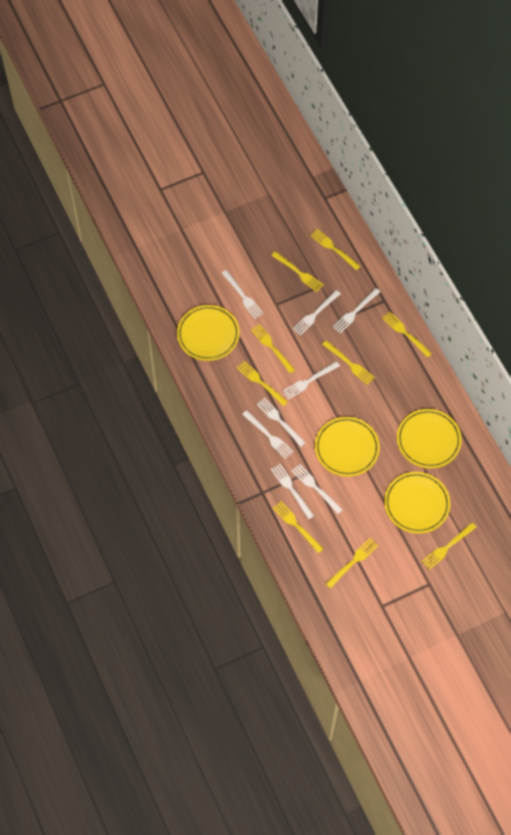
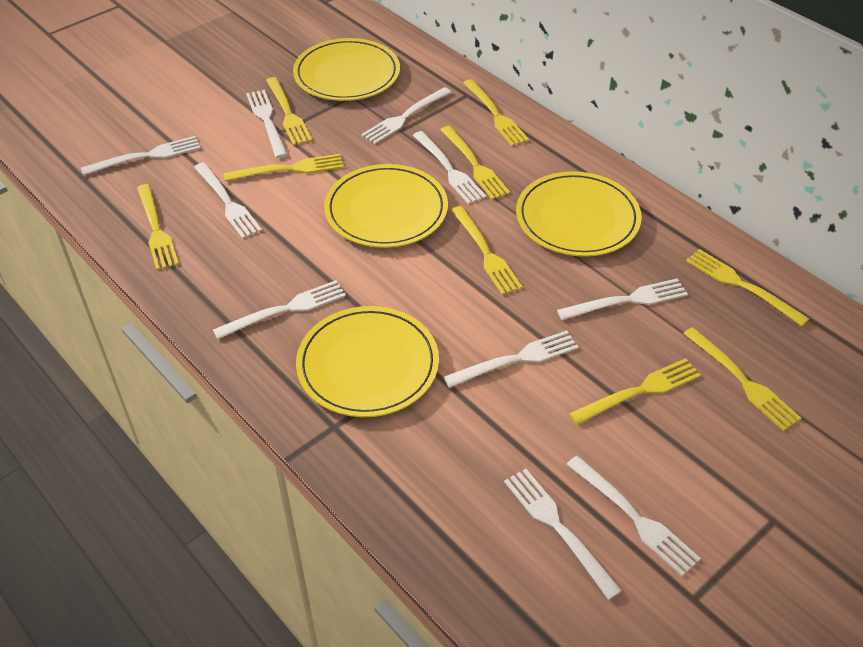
white fork: [222,270,264,319] [242,410,294,459] [257,398,305,447] [271,464,314,519] [282,361,340,400] [291,464,343,514] [292,290,341,335] [333,288,380,334] = 8 -> [81,136,201,176] [194,162,262,239] [213,280,346,339] [246,90,287,158] [361,87,452,144] [413,131,486,204] [443,330,579,388] [504,468,622,600] [557,278,688,320] [566,456,701,576] = 10

